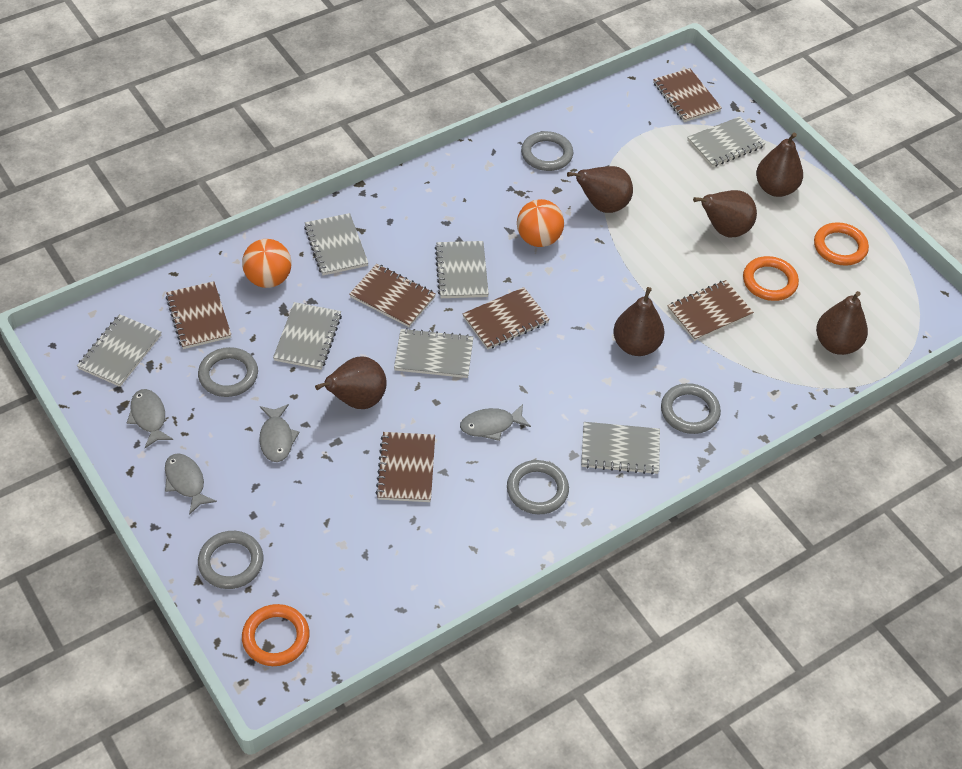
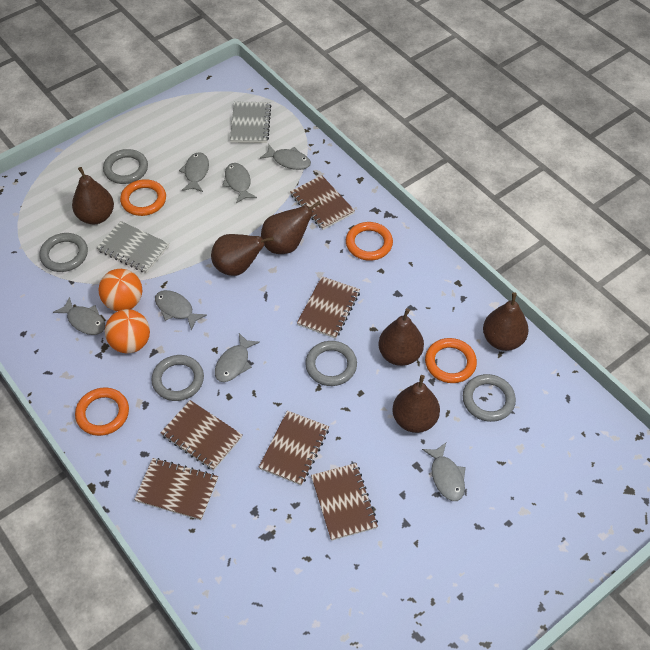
grey fish: [127,389,173,448] [165,453,217,515] [259,404,300,462] [460,404,531,441] = 4 -> [53,297,105,335] [155,290,207,330] [179,152,209,192] [215,333,260,382] [222,163,257,203] [260,145,311,170] [422,443,466,501] = 7
grey notebook: [77,314,161,387] [273,302,342,370] [304,213,368,276] [394,328,473,378] [435,241,489,298] [581,422,660,475] [687,116,766,167] = 7 -> [97,221,169,273] [230,102,271,143] = 2
orange ring: [242,604,310,666] [743,256,799,301] [814,222,869,266] = 3 -> [75,387,129,436] [120,179,166,216] [346,222,393,261] [425,338,477,383] = 4

